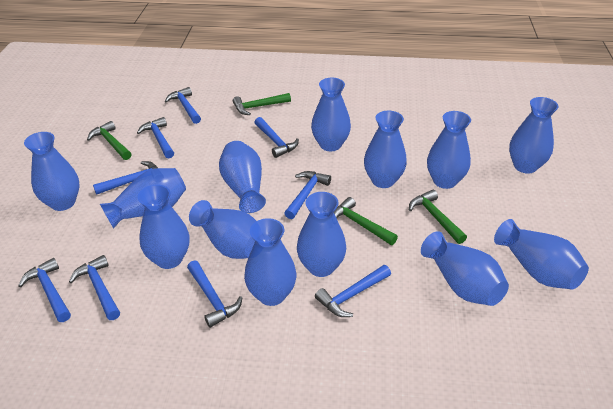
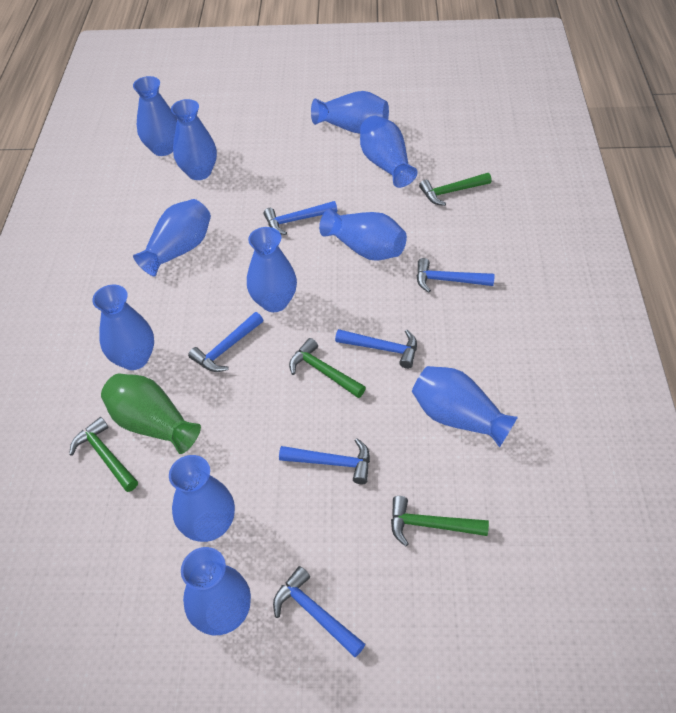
blue hammer: [18,258,71,322] [69,255,120,320] [93,161,158,195] [137,117,174,159] [165,87,201,124] [187,260,242,328] [254,117,299,158] [284,171,331,219] [315,265,391,317] = 9 -> [188,312,263,372] [264,201,337,235] [273,566,365,657] [279,438,370,484] [335,329,417,369] [416,258,495,293] = 6
blue vase: [24,132,79,211] [100,168,186,229] [138,185,190,269] [189,200,256,259] [219,141,266,213] [244,218,296,306] [297,192,346,277] [311,78,351,151] [364,111,407,188] [421,231,509,306] [427,111,471,189] [494,219,589,289] [509,97,558,174] = 13 -> [92,285,154,370] [133,76,177,156] [133,199,211,277] [169,455,235,542] [171,99,217,180] [181,547,251,635] [247,227,297,312] [311,91,389,134] [319,208,407,261] [360,116,418,188] [412,366,518,448] = 11
green vase: none = 0 -> [101,374,201,454] = 1

